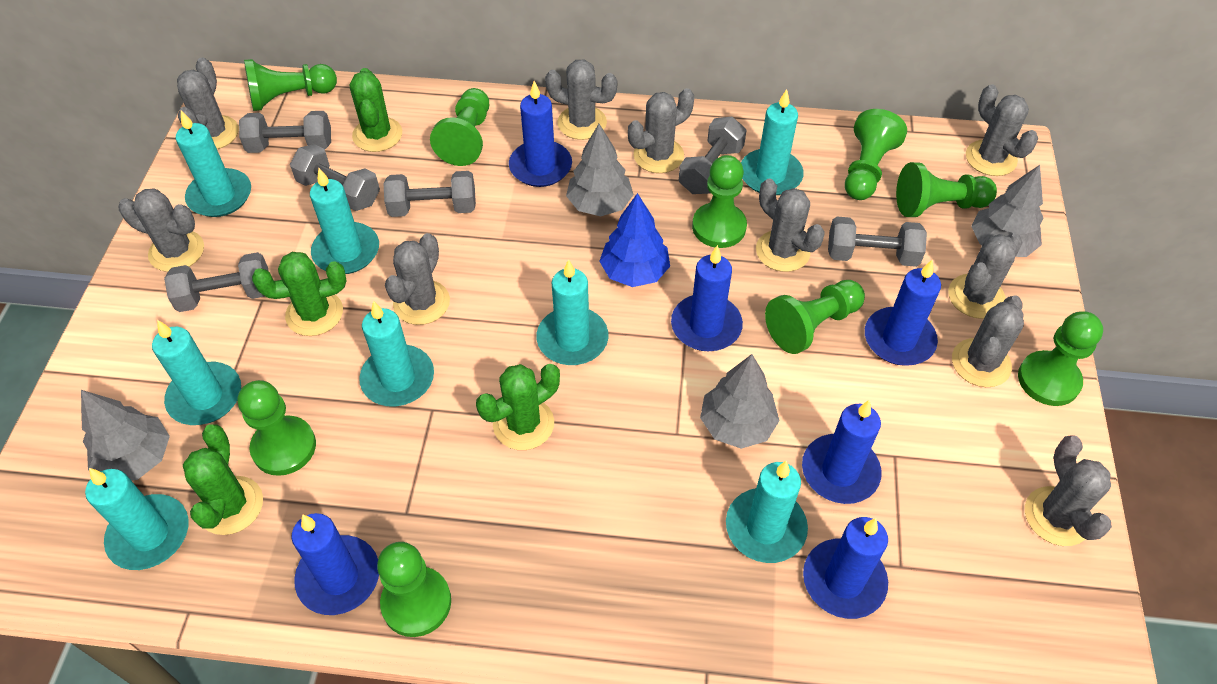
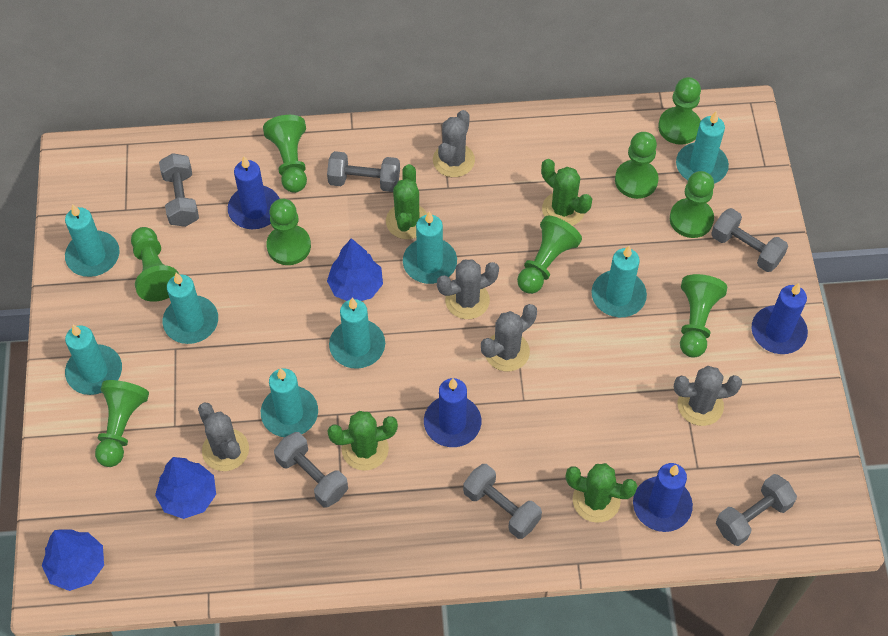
blue candle: [292,513,379,615] [509,81,572,187] [671,245,743,351] [802,400,882,504] [803,517,888,619] [865,259,941,366] = 6 -> [228,156,280,229] [424,378,481,447] [633,463,693,532] [751,283,808,354] = 4
blue tree: [599,193,670,287] = 1 -> [42,530,104,591] [155,457,216,519] [327,238,383,301] = 3
grey cactus: [118,188,204,272] [177,57,239,149] [385,233,450,325] [545,59,617,140] [628,88,694,173] [756,179,825,272] [948,233,1023,319] [952,296,1024,387] [966,84,1038,176] [1025,435,1112,546] = 10 -> [198,403,249,471] [433,110,475,177] [437,260,499,319] [481,304,537,371] [674,366,742,426] = 5
grey tree: [81,390,170,481] [566,124,634,216] [700,354,780,449] [971,165,1043,257] = 4 -> none = 0

